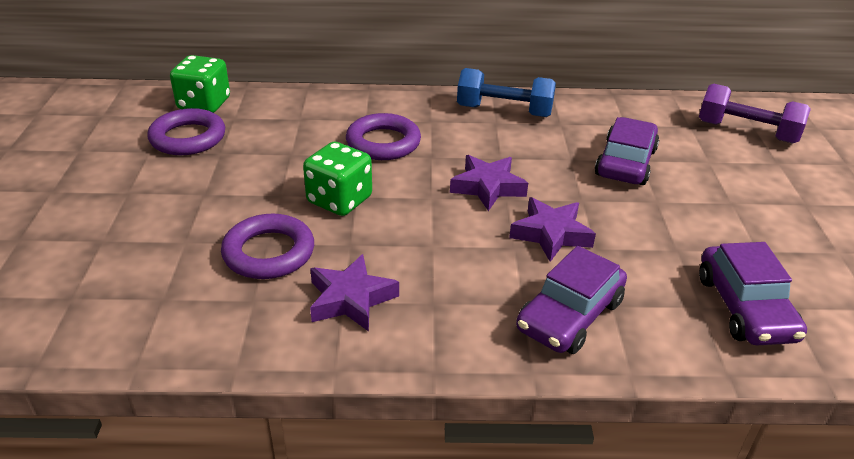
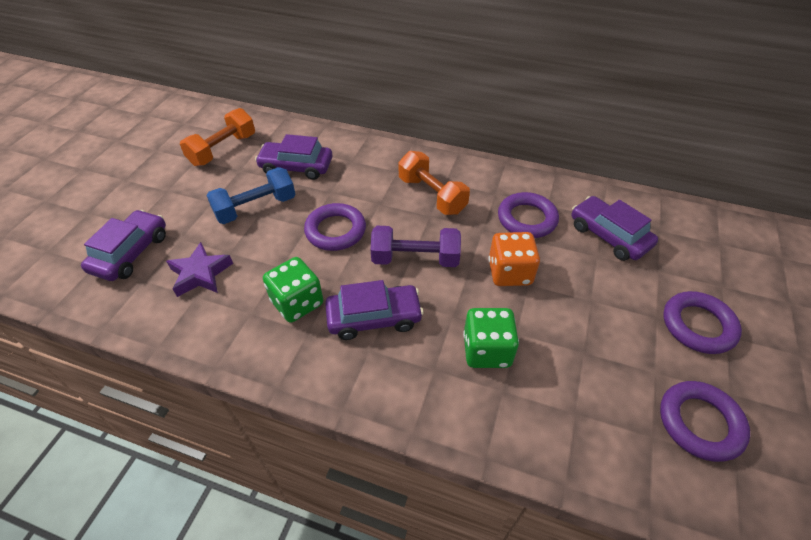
orange dice: none = 0 -> [489,232,540,286] = 1
orange dumbbell: none = 0 -> [180,108,255,166] [399,151,470,215] = 2
purple car: [516,246,627,354] [595,117,659,185] [699,242,807,345] = 3 -> [81,210,166,281] [255,134,332,180] [325,280,424,340] [571,196,658,261] = 4
purple ring: [147,108,225,155] [221,213,314,279] [346,113,421,160] = 3 -> [304,203,366,251] [498,192,559,238] [660,381,750,462] [663,291,742,354] = 4
purple star: [310,254,399,332] [450,155,528,211] [509,197,596,262] = 3 -> [166,242,233,297] = 1

